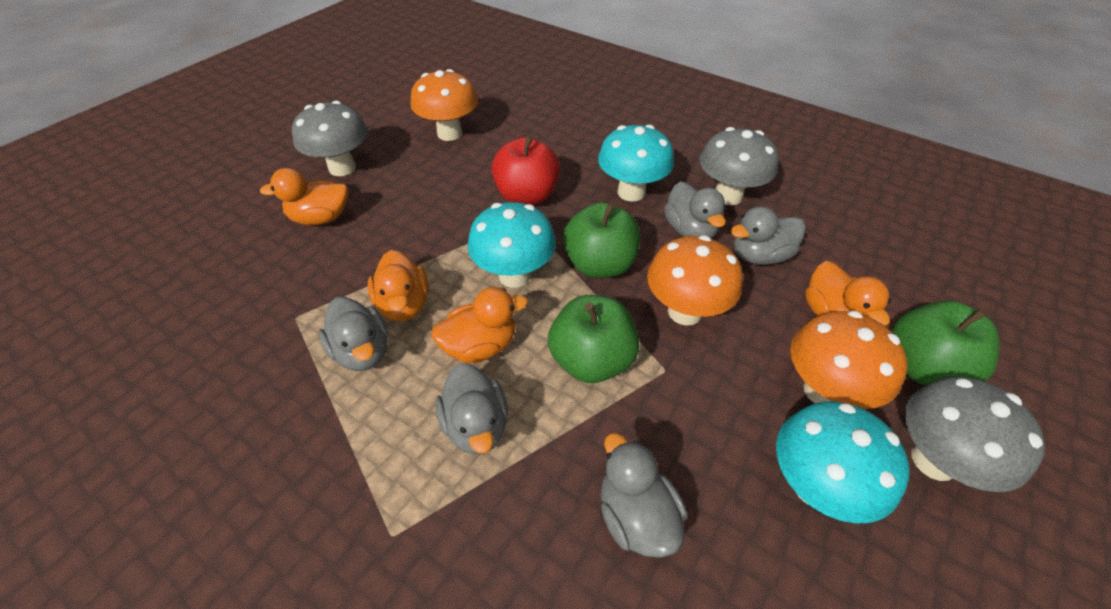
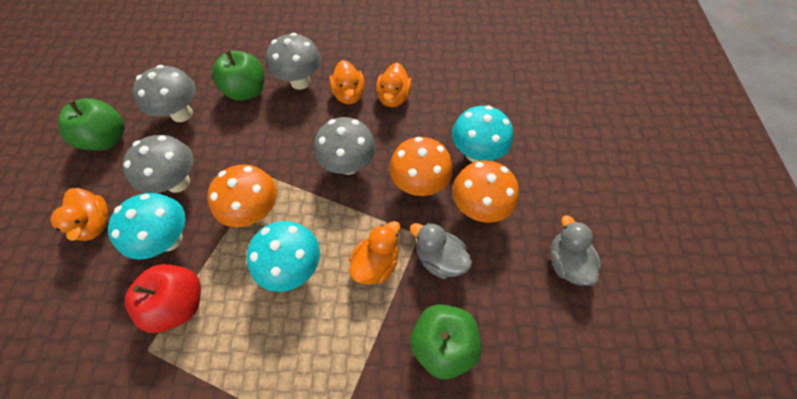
grey duck: [319,297,388,371] [435,363,508,455] [601,433,687,558] [664,181,726,239] [730,206,806,265] = 5 -> [410,223,472,279] [550,215,601,286] = 2
grey mushroom: [292,101,368,176] [700,127,779,205] [905,377,1045,492] = 3 -> [122,135,193,193] [133,65,196,122] [266,33,321,90] [314,117,376,175] = 4

